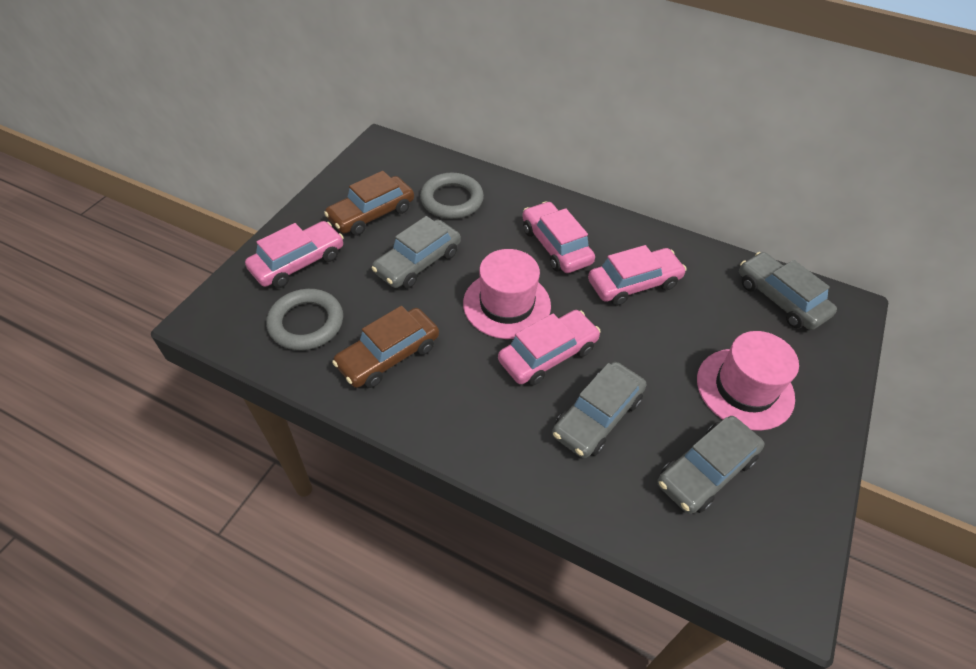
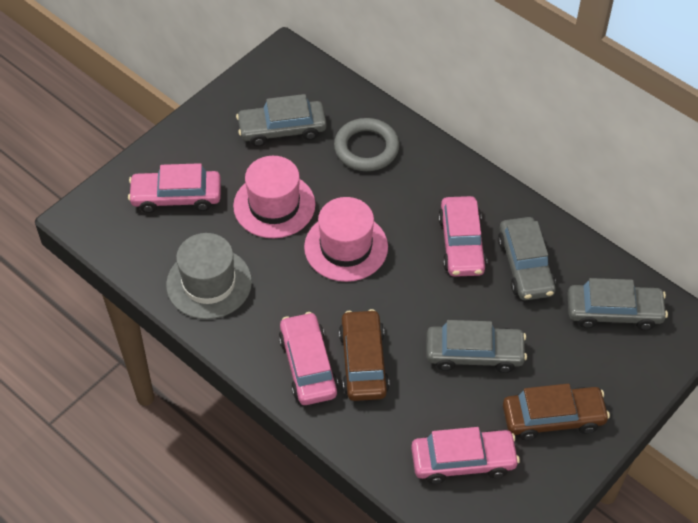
grey hat: none = 0 -> [166,233,252,319] = 1
grey ring: [266,289,343,350] [420,173,484,219] = 2 -> [334,118,399,171] = 1

